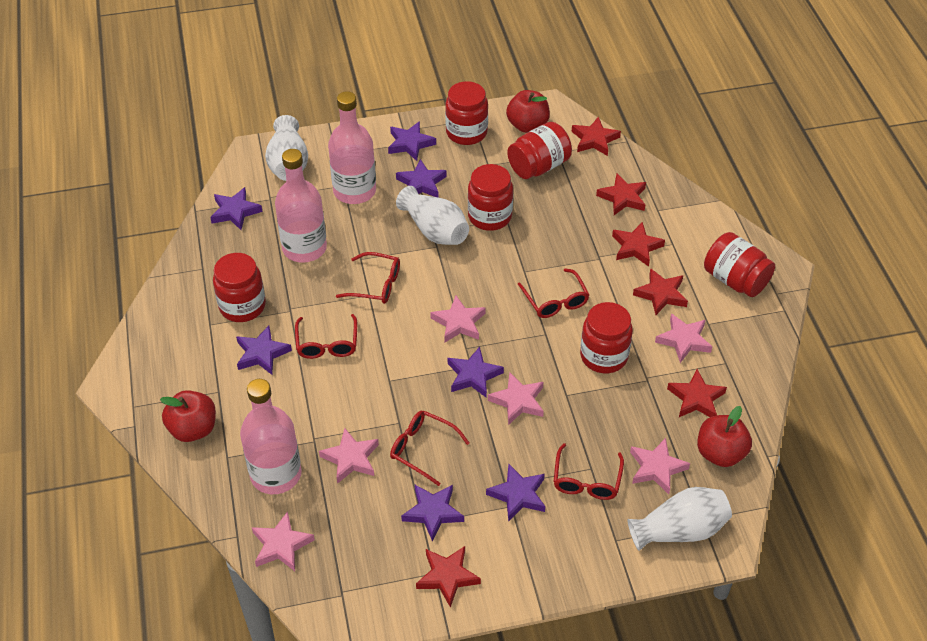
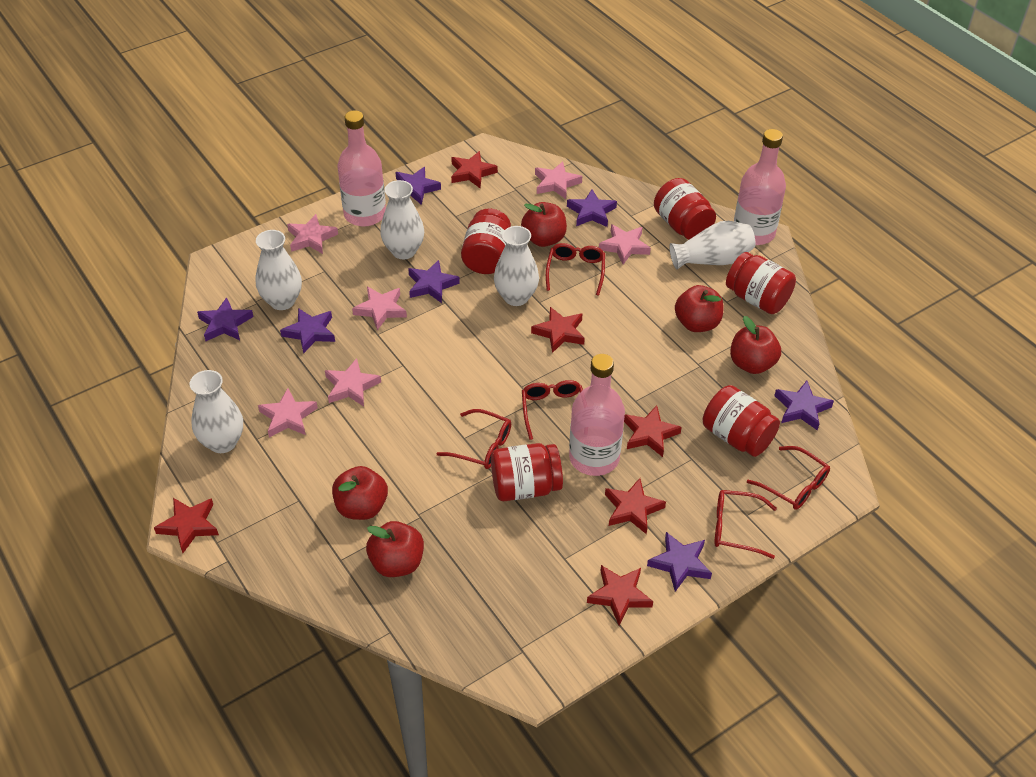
red apple: [160,390,216,442] [506,90,550,133] [697,406,752,467] = 3 -> [332,466,388,520] [366,521,424,577] [521,202,567,247] [675,285,723,332] [730,316,781,374] = 5
red jar: [213,253,266,322] [445,81,488,145] [468,164,513,231] [507,122,572,179] [580,302,633,373] [704,232,775,297] = 6 -> [461,208,511,274] [491,443,563,501] [654,178,716,240] [703,385,780,457] [726,252,796,314] = 5
white vase: [265,115,308,181] [396,186,469,245] [628,487,732,551] = 3 -> [190,370,243,453] [255,230,302,310] [380,180,424,259] [494,226,539,306] [669,221,756,270] = 5

